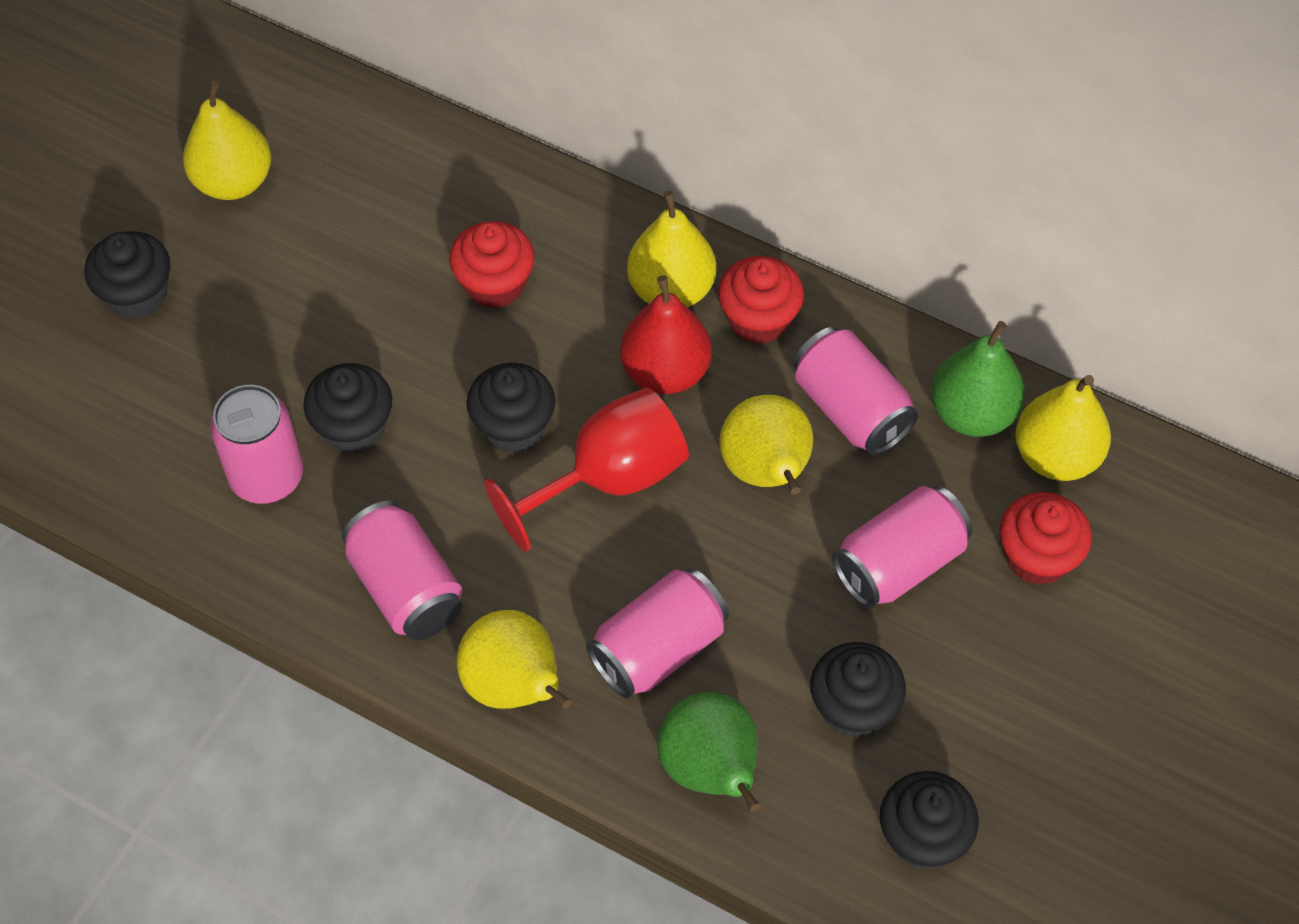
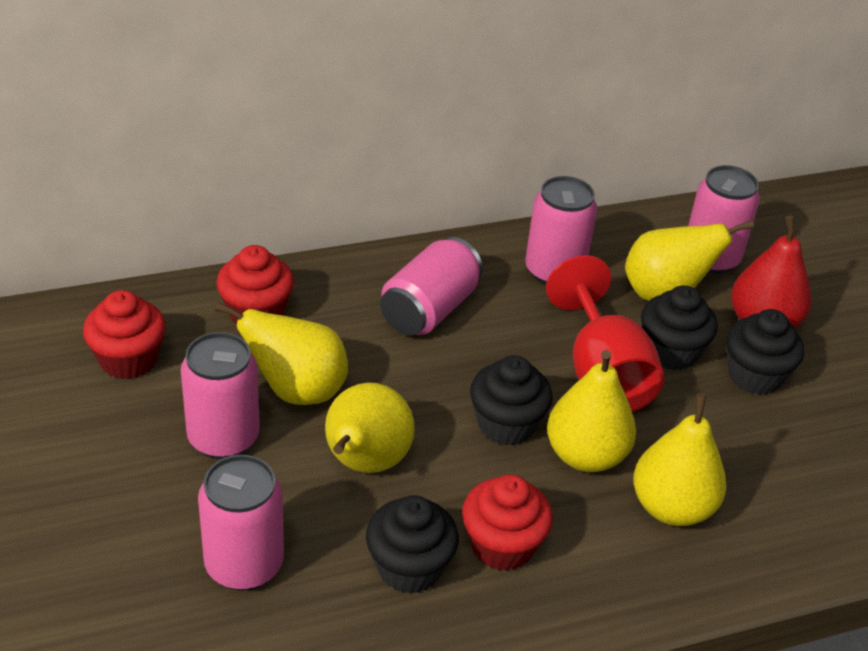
black cupcake: [84,231,170,319] [303,363,392,454] [467,363,555,453] [810,642,906,738] [880,771,979,869] = 5 -> [366,495,459,594] [470,355,553,445] [641,285,718,370] [726,309,804,395] = 4
green pear: [657,692,760,812] [931,321,1025,437] = 2 -> none = 0

